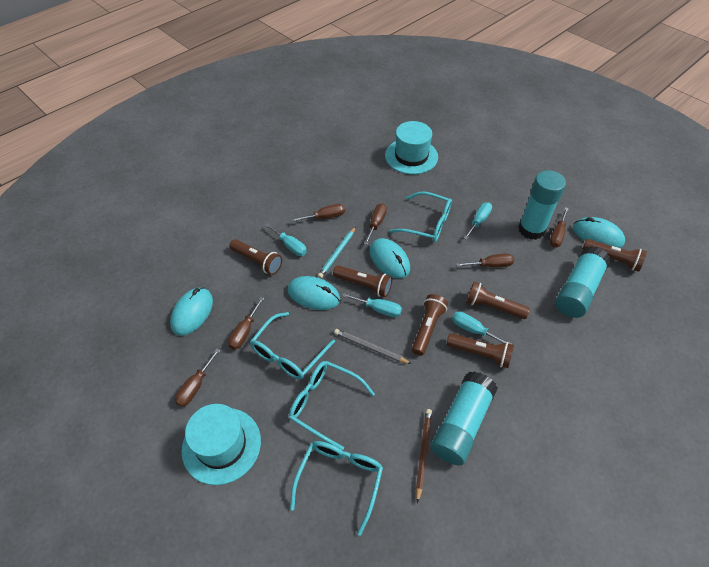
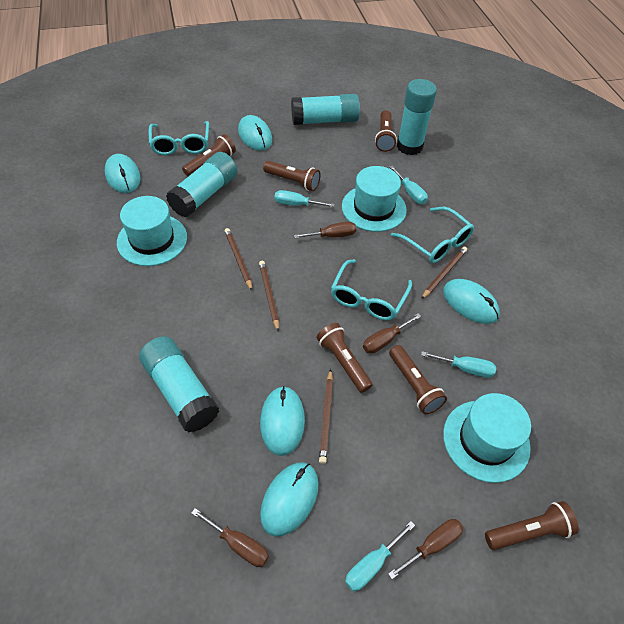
brown pencil: [416,409,432,503] = 1 -> [225,228,252,291] [259,261,279,332] [319,369,333,464] [421,247,467,299] = 4
brown screwdriver: [175,349,220,407] [228,297,264,350] [291,204,345,222] [364,203,387,245] [456,253,514,268] [549,207,569,248] = 6 -> [192,508,269,567] [294,222,356,238] [363,313,421,354] [388,519,463,579] = 4
grey pencil: [334,329,411,364] = 1 -> none = 0
turquoise glasses: [250,312,335,380] [289,361,375,451] [290,441,383,536] [389,191,452,242] = 4 -> [149,121,209,155] [331,259,412,321] [391,207,474,263] = 3
turquoise glue stick: [431,371,498,466] [518,170,566,240] [555,246,611,318] = 3 -> [139,336,219,433] [166,152,237,217] [291,94,360,125] [397,79,437,155] = 4
turquoise hat: [182,404,261,485] [385,121,438,174] = 2 -> [117,196,187,266] [342,166,407,232] [443,393,531,483] = 3
turquoise mouse: [170,287,213,336] [288,276,340,310] [370,238,410,278] [573,217,625,248] = 4 -> [105,154,140,193] [238,115,272,151] [260,386,305,456] [260,462,319,537] [443,279,500,324] = 5
turquoise pencil: [318,227,356,278] = 1 -> none = 0

